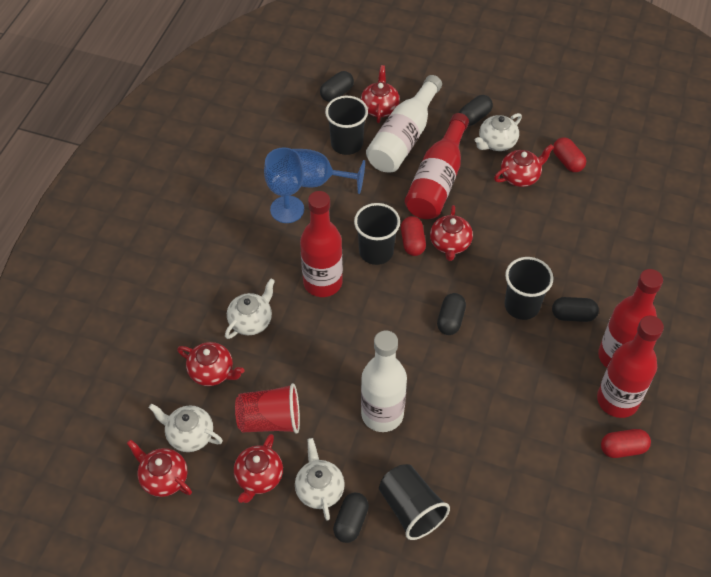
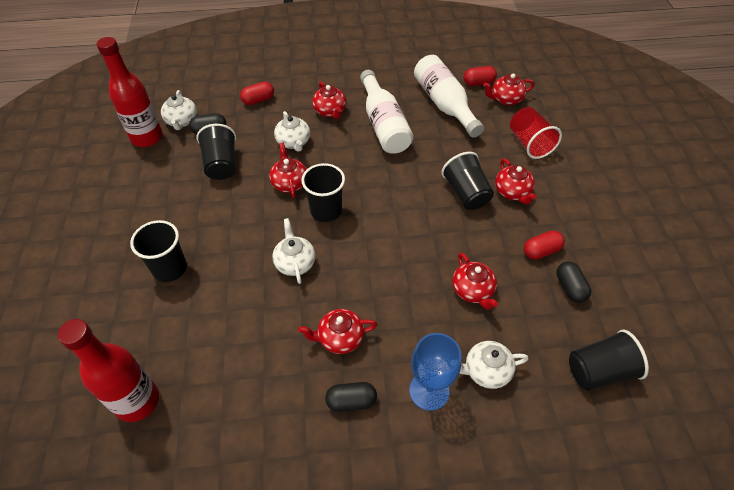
black capsule: [320,71,354,102] [333,493,369,543] [437,293,466,335] [459,95,493,126] [552,297,599,322] = 5 -> [189,113,226,134] [325,382,377,412] [556,261,591,303] = 3
black cup: [325,96,368,155] [354,203,400,265] [379,464,450,540] [504,257,554,320] = 4 -> [130,220,187,282] [197,124,236,180] [301,163,345,222] [442,152,494,210] [569,330,649,390] = 5
blue goblet: [264,147,304,223] [293,149,365,194] = 2 -> [409,333,462,411] = 1
red bottle: [300,191,343,297] [405,113,469,219] [597,315,664,418] [598,269,663,368] = 4 -> [58,319,159,422] [96,37,163,147] = 2

